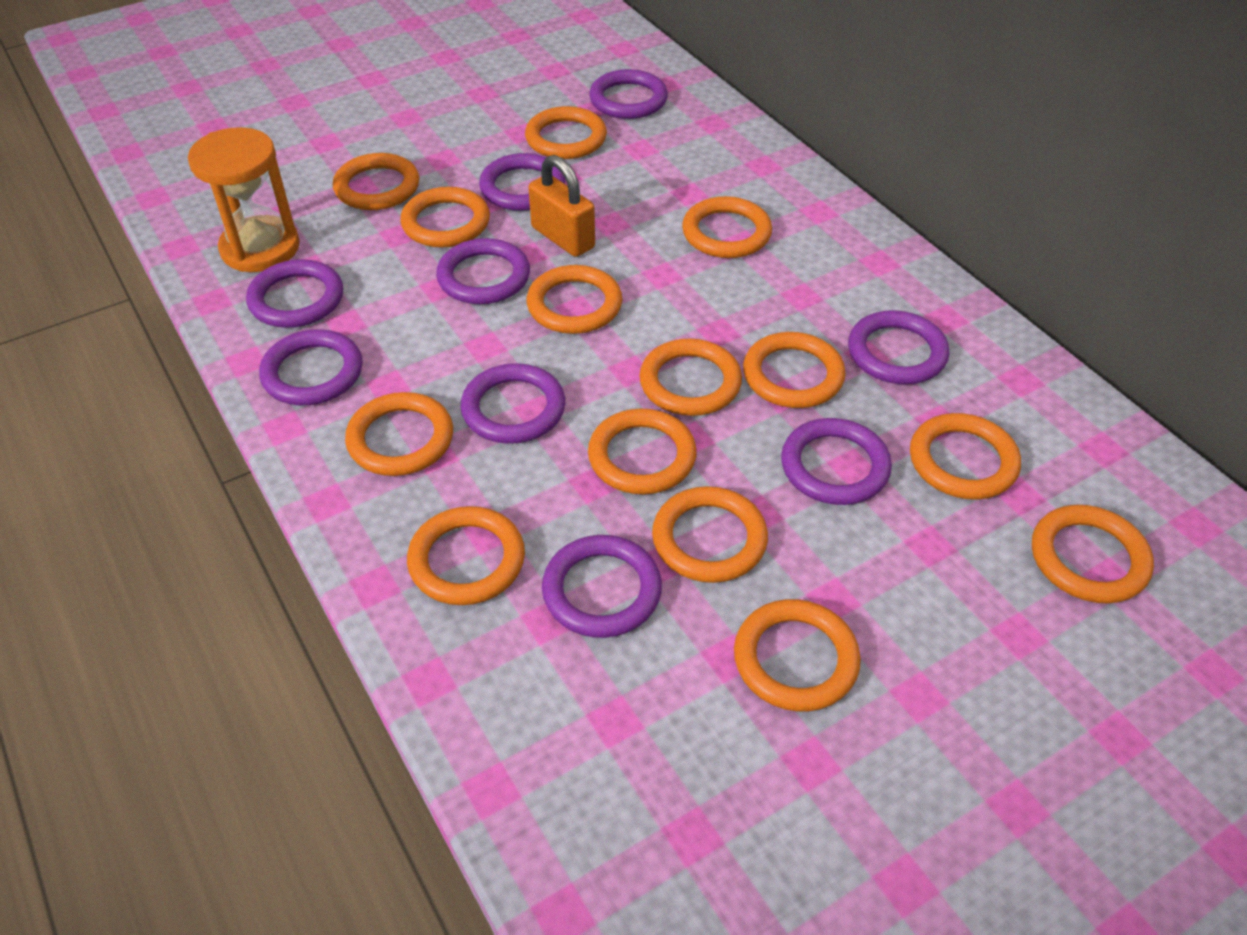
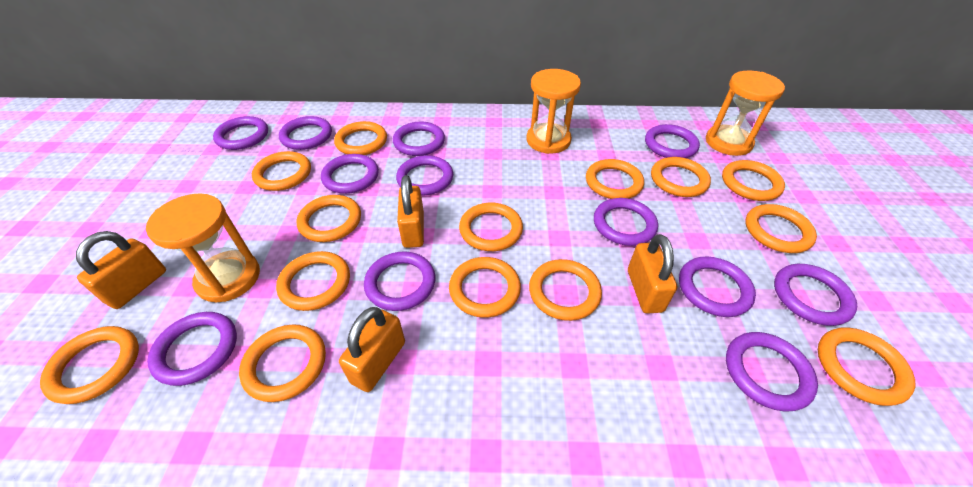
orange hourglass: [188,127,300,272] = 1 -> [146,193,260,302] [527,69,581,154] [706,71,785,156] = 3
orange padlock: [528,155,595,257] = 1 -> [76,231,166,309] [339,307,405,392] [397,175,424,248] [628,234,677,314] = 4
purple ring: [246,259,343,328] [259,329,363,405] [436,238,530,304] [461,363,565,444] [479,153,565,211] [542,535,662,638] [589,69,668,119] [781,418,892,505] [848,310,949,384] = 9 -> [147,312,237,386] [213,116,268,150] [279,116,332,150] [321,154,379,194] [364,251,435,311] [393,122,445,156] [396,155,453,196] [594,198,658,246] [645,124,700,158] [679,257,756,317] [726,332,818,411] [774,264,857,326] = 12

